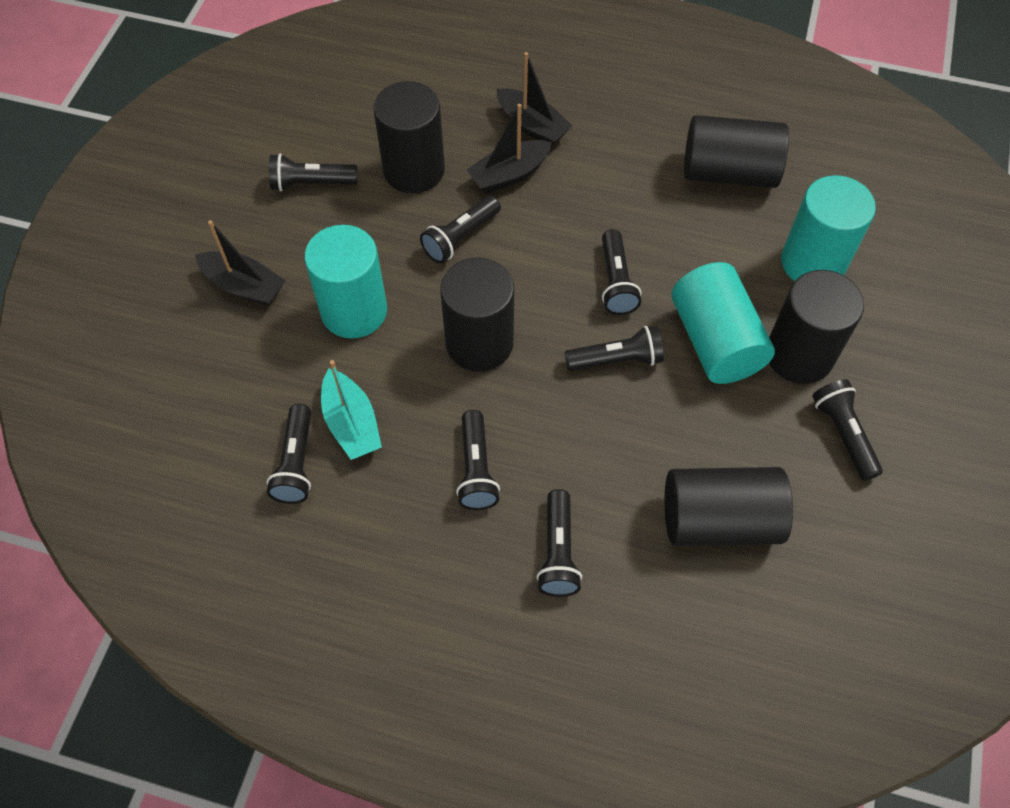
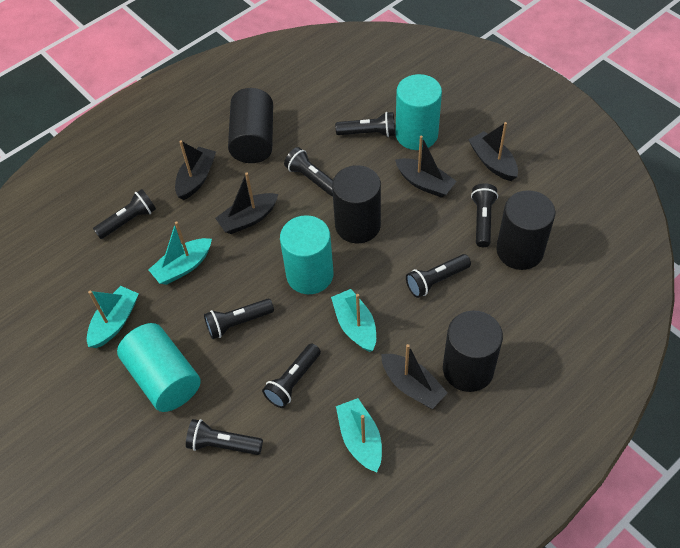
black boat: [195,220,286,306] [466,104,552,194] [496,52,572,146] = 3 -> [175,140,216,200] [215,173,278,234] [381,344,448,409] [395,136,457,198] [468,122,518,181] = 5
black cylinder: [373,81,445,193] [440,258,514,372] [665,467,793,546] [684,115,789,188] [769,270,864,384] = 5 -> [228,88,273,163] [332,165,381,243] [443,311,503,392] [496,190,555,270] = 4
turquoise boat: [321,360,382,460] = 1 -> [87,286,139,348] [148,221,212,285] [331,289,376,352] [336,398,382,472] = 4

